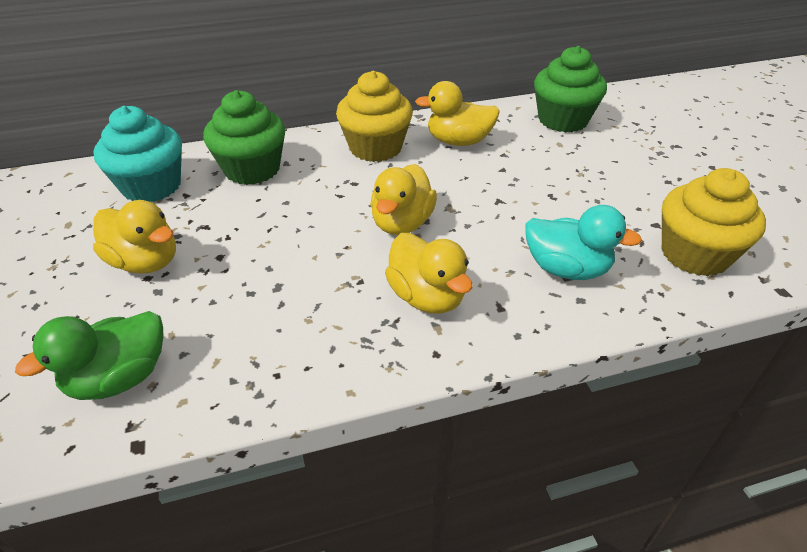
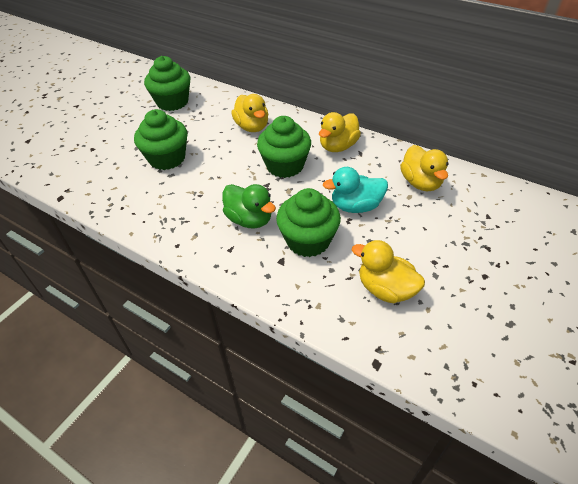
green cupcake: [203,90,285,185] [534,46,607,133] = 2 -> [134,109,187,170] [144,56,190,111] [257,116,311,178] [276,188,341,257] = 4
turquoise cupcake: [93,106,182,202] = 1 -> none = 0
yellow cupcake: [336,71,413,162] [662,168,766,276] = 2 -> none = 0

